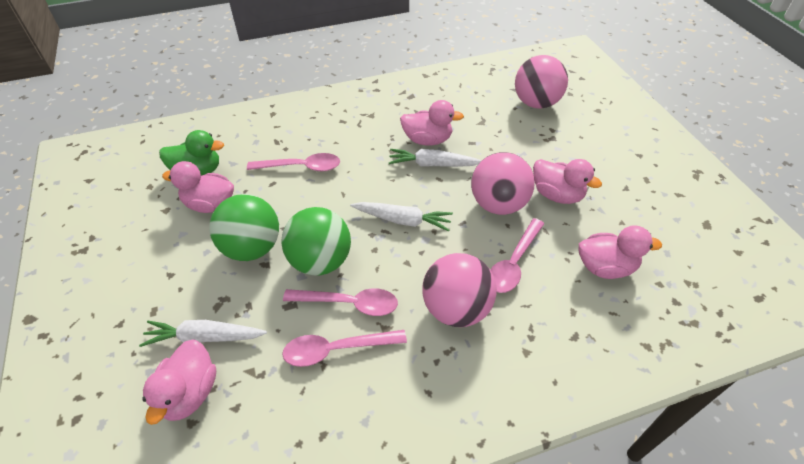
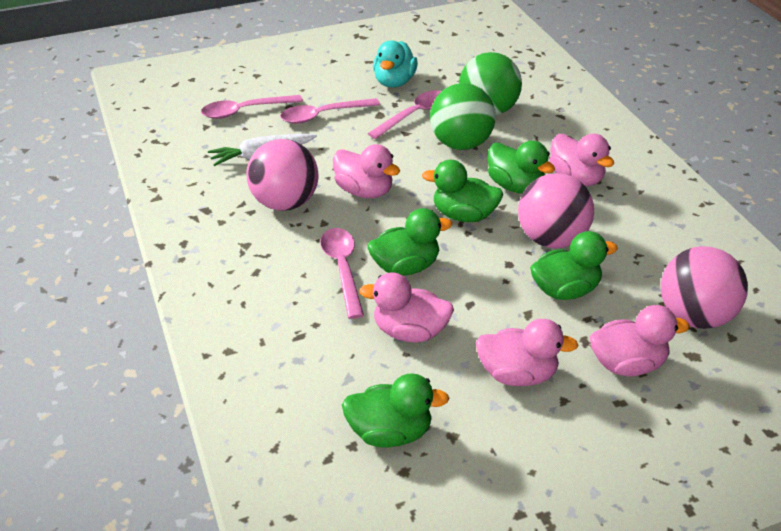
green duck: [159,130,224,175] = 1 -> [342,373,449,448] [368,208,452,276] [422,160,503,222] [487,140,555,194] [530,231,618,300] = 5
turquoise duck: none = 0 -> [373,40,418,87] = 1
white carrot: [139,320,267,347] [350,202,453,232] [389,149,482,167] = 3 -> [208,134,317,166] = 1

